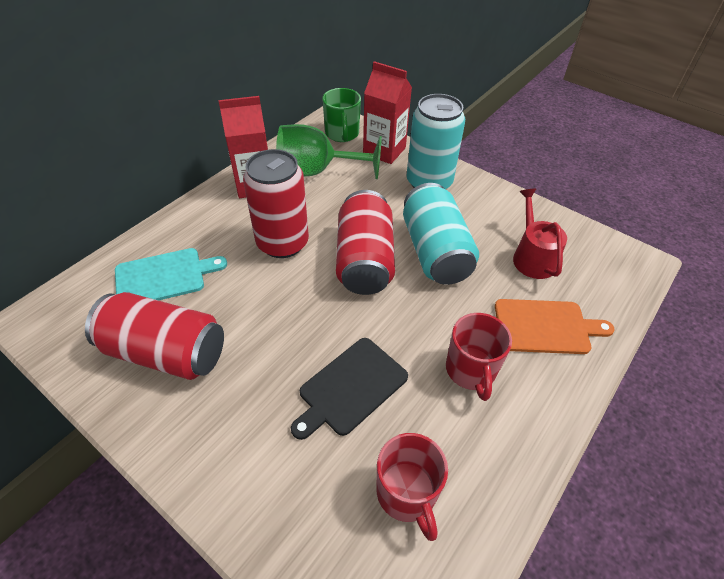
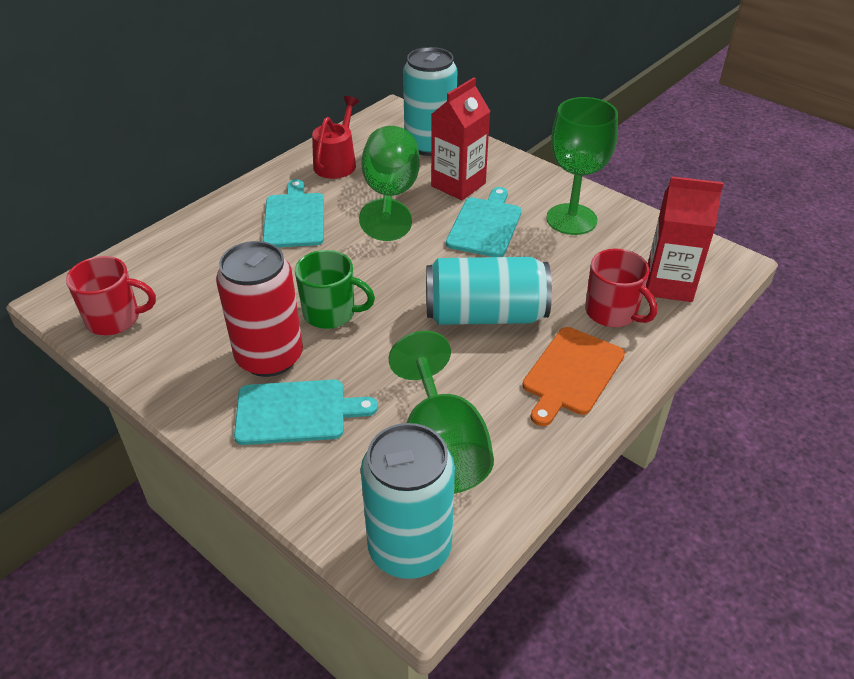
black cutting board: [291,338,408,440] = 1 -> none = 0
green goblet: [276,124,382,179] = 1 -> [359,126,420,241] [389,331,494,494] [546,97,618,235] = 3
red can: [85,292,224,380] [243,149,309,258] [336,190,395,295] = 3 -> [216,241,303,377] = 1
turquoise can: [403,183,479,285] [406,94,465,189] = 2 -> [360,423,455,579] [403,47,457,156] [426,257,552,325] = 3
turquoise cutting board: [115,248,227,301] = 1 -> [234,380,378,445] [263,179,324,247] [446,187,522,257] = 3

